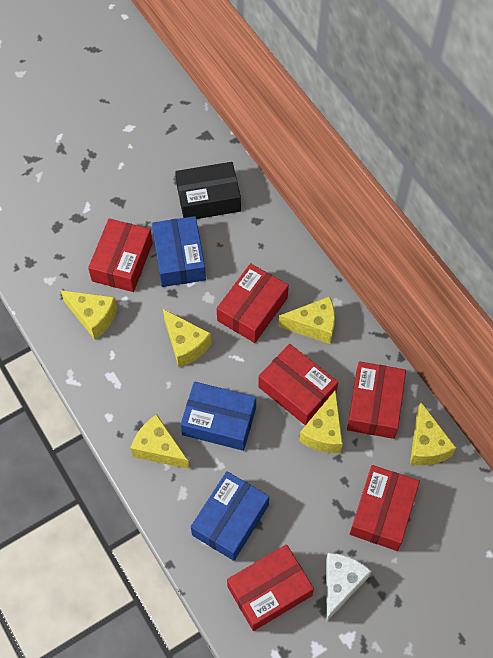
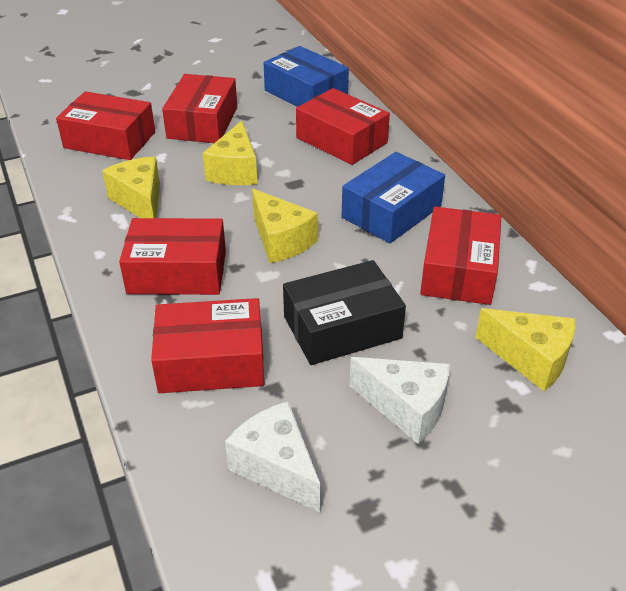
blue box: [152,216,206,287] [180,382,256,451] [191,471,269,561] = 3 -> [264,46,349,107] [342,152,445,243] = 2
white cheese: [326,553,371,621] = 1 -> [225,401,321,513] [350,357,450,444] = 2
yellow cheese: [60,290,117,340] [131,414,189,469] [163,309,212,367] [278,296,335,344] [299,390,343,453] [410,402,456,465] = 6 -> [102,157,160,218] [203,121,257,185] [252,189,318,263] [475,308,575,391] = 4

